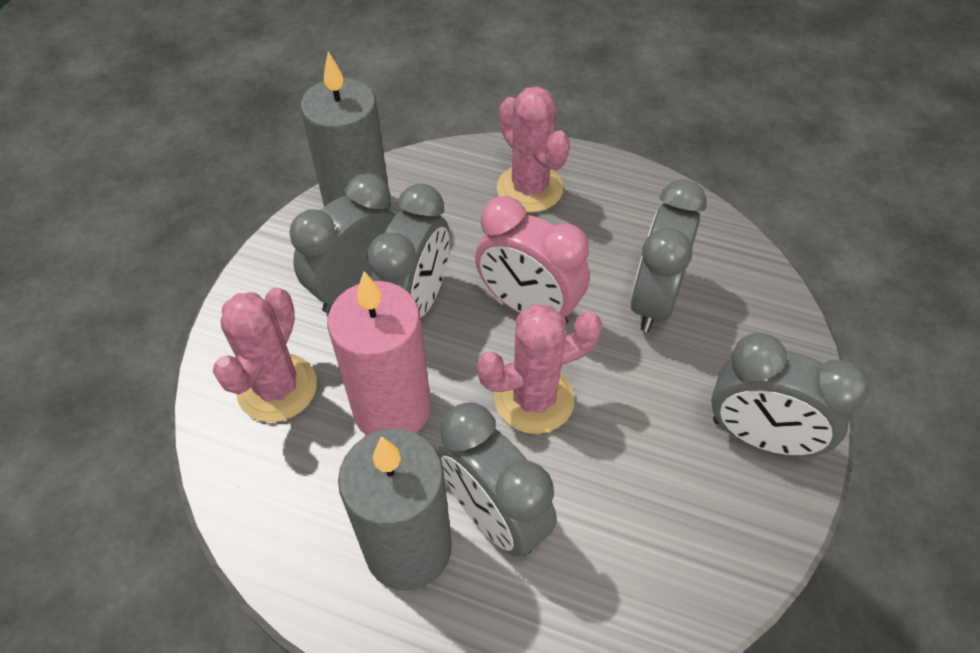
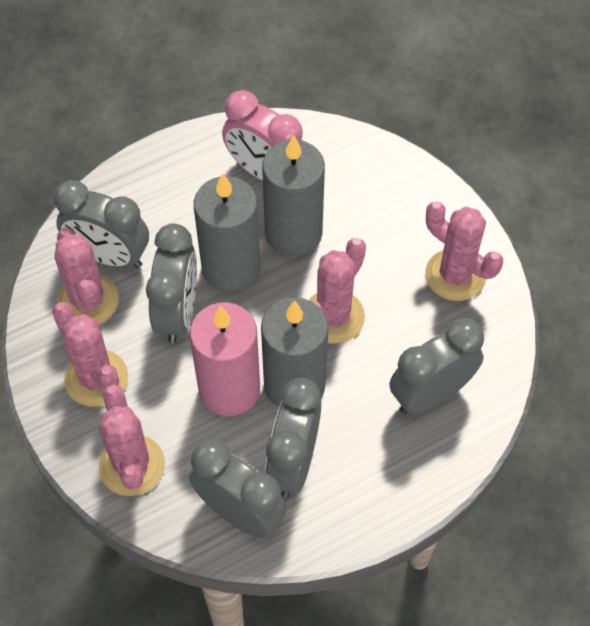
grey candle: [300,52,391,210] [338,429,452,591] = 2 -> [194,173,260,292] [261,297,328,407] [262,135,325,256] = 3
pink cactus: [213,287,317,422] [477,304,602,434] [497,86,570,213] = 3 -> [52,302,128,407] [55,228,119,325] [99,384,165,496] [309,238,366,344] [425,201,503,301] = 5

